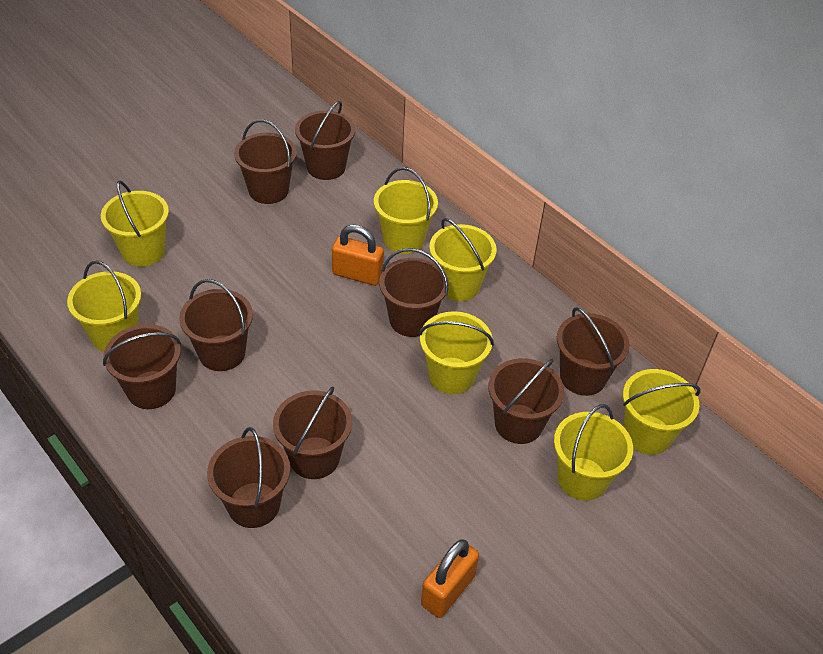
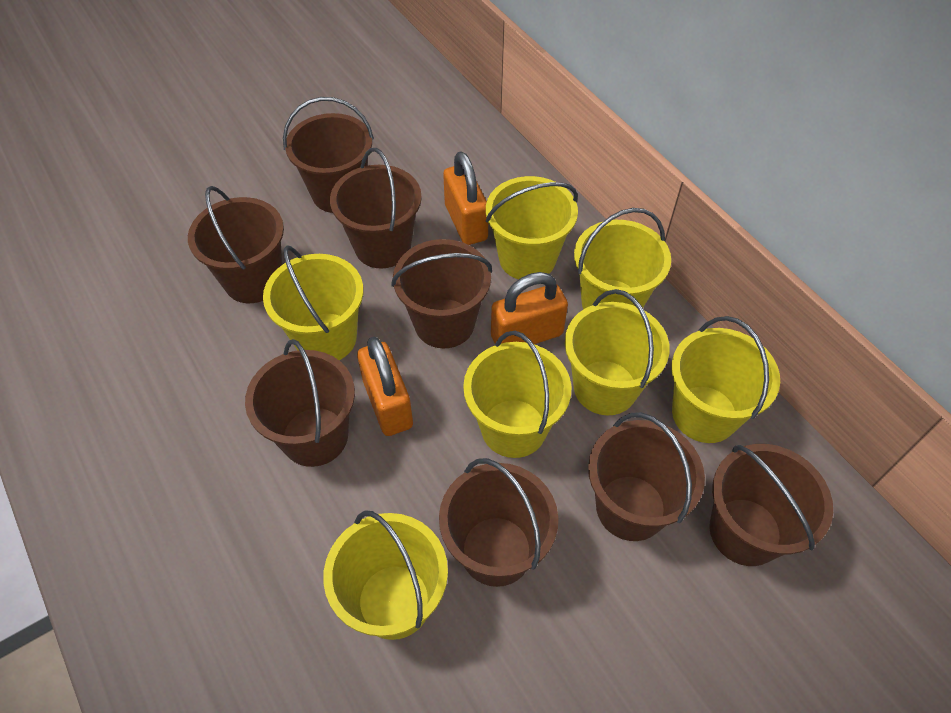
brown bucket: [103,324,181,409] [179,279,253,371] [207,427,290,528] [234,119,297,204] [273,386,352,479] [295,101,355,180] [379,248,449,337] [488,358,564,444] [557,307,630,396] = 9 -> [188,186,284,303] [245,339,355,467] [283,97,374,213] [330,148,422,268] [391,239,492,348] [439,458,558,587] [588,412,705,541] [709,444,833,566] = 8
orange padlock: [332,225,384,286] [421,540,479,618] = 2 -> [357,337,413,436] [443,151,488,245] [491,272,568,344] = 3

